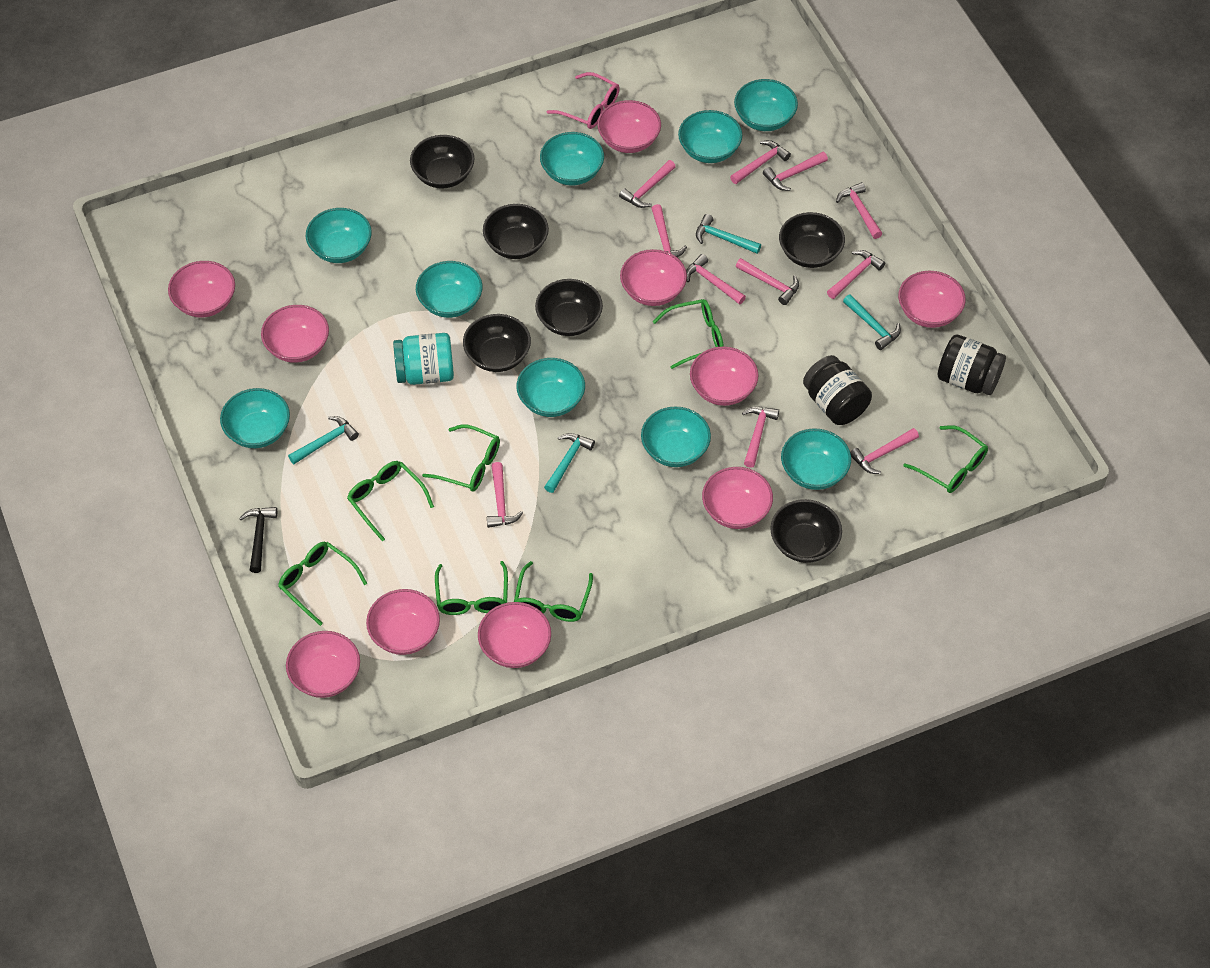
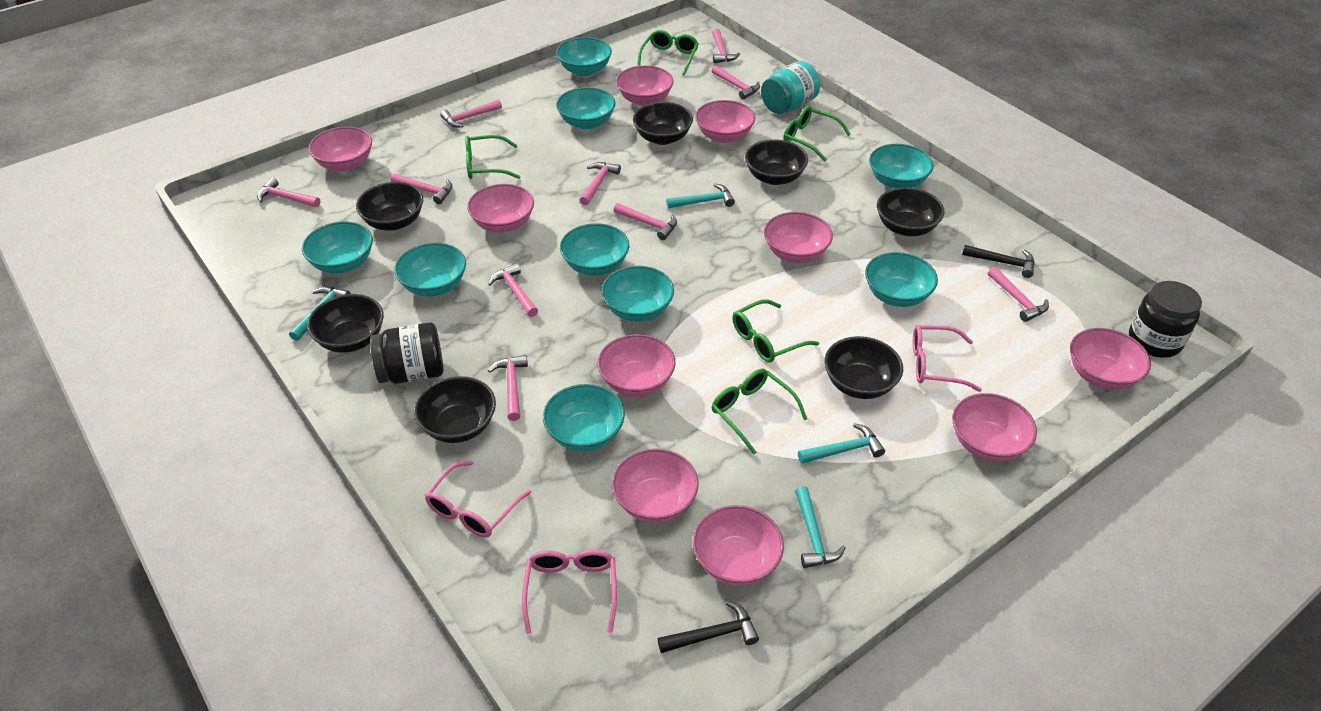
black bowl: [410,135,475,189] [463,314,531,372] [483,204,549,259] [535,279,603,336] [770,499,842,563] [779,212,845,268] = 6 -> [307,294,384,353] [356,182,423,230] [414,376,496,443] [633,102,693,145] [745,139,808,185] [825,336,903,399] [877,187,945,236] = 7
black hammer: [239,507,277,573] = 1 -> [658,601,759,653] [962,245,1035,278] = 2
green glasses: [278,542,367,626] [347,461,434,541] [422,424,500,492] [435,561,508,615] [514,561,593,622] [653,299,724,369] [903,425,988,493] = 7 -> [465,135,520,179] [637,30,699,76] [711,368,807,454] [732,299,819,362] [783,106,851,161] = 5
pink glasses: [547,72,620,129] = 1 -> [424,460,532,538] [522,550,617,634] [913,325,982,392] = 3
pink hammer: [487,462,523,528] [619,160,676,208] [651,204,687,257] [686,254,746,305] [730,140,791,184] [736,258,799,305] [742,406,779,468] [763,152,828,191] [827,250,885,299] [836,182,882,239] [850,428,919,474] = 11 -> [257,177,320,207] [390,174,452,204] [440,99,502,128] [488,263,538,317] [488,355,528,421] [580,162,621,205] [613,203,677,240] [712,29,740,63] [712,65,760,99] [988,267,1049,322] = 10

